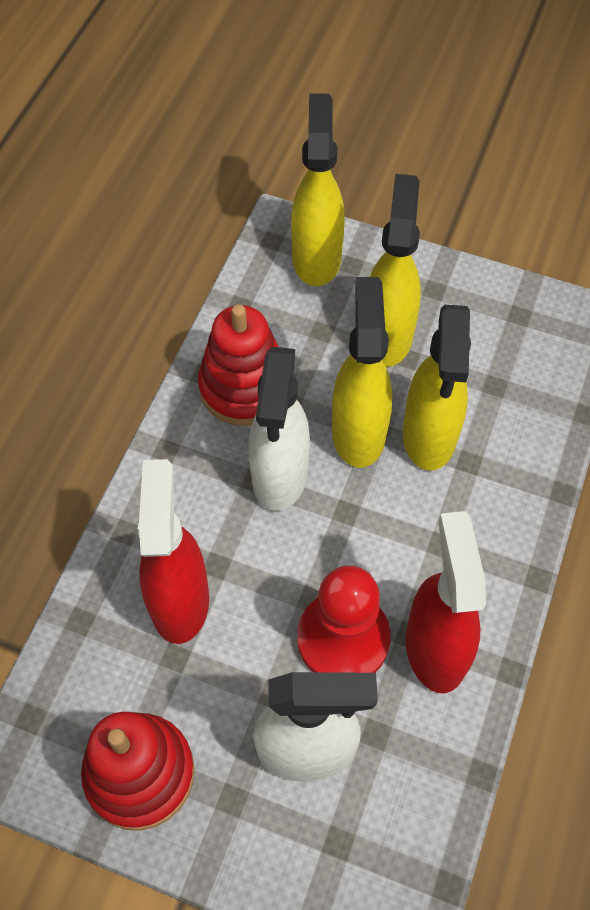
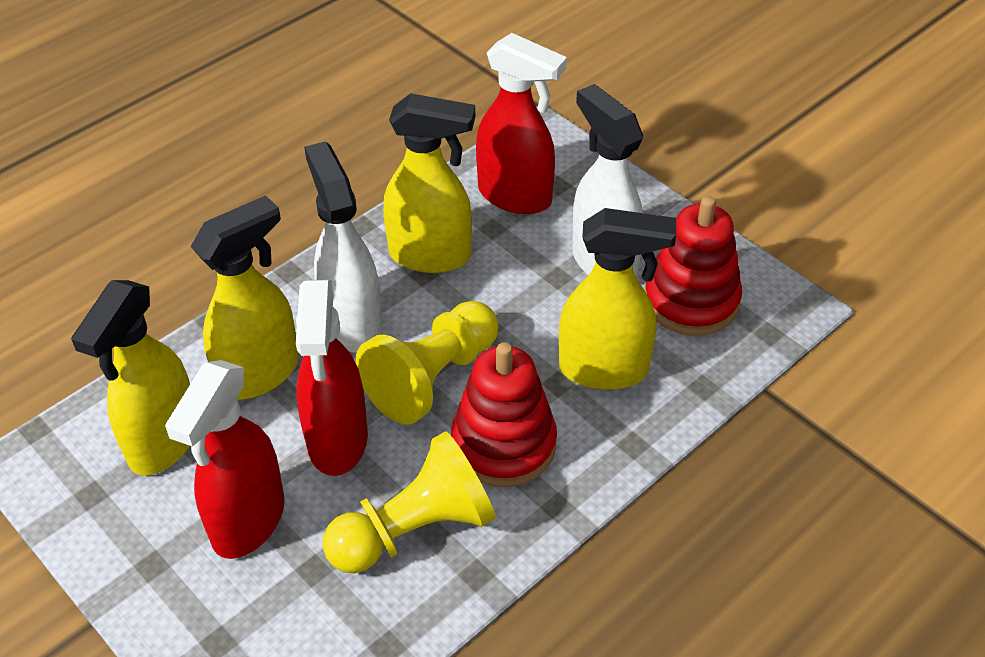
red pawn: [297,565,391,673] = 1 -> none = 0
red spray bottle: [138,459,209,644] [406,511,486,693] = 2 -> [165,360,285,559] [296,279,368,476] [476,33,567,214] = 3
yellow pawn: none = 0 -> [323,431,496,573] [355,301,498,424] = 2

